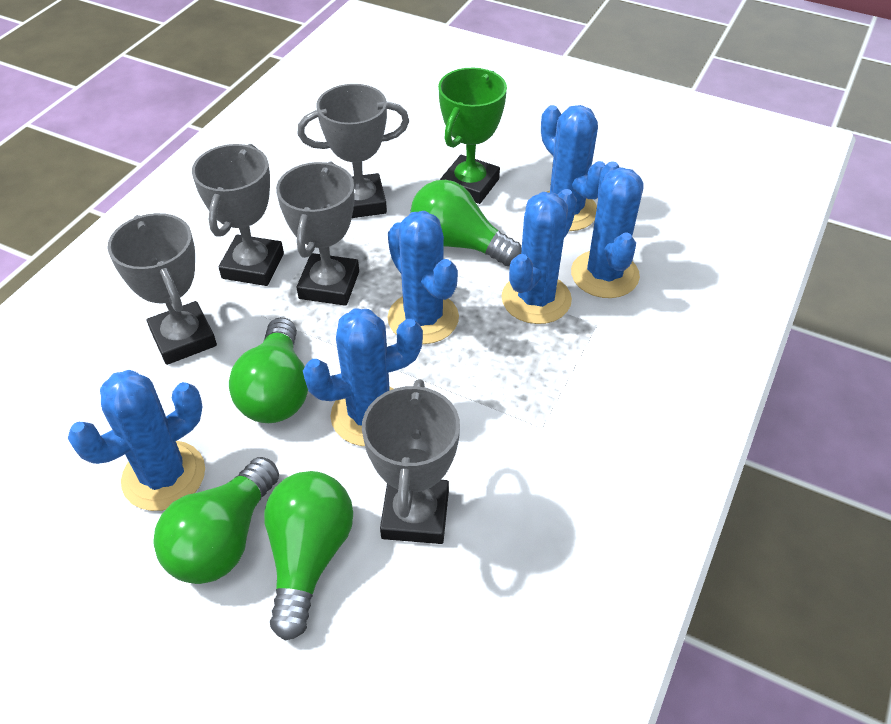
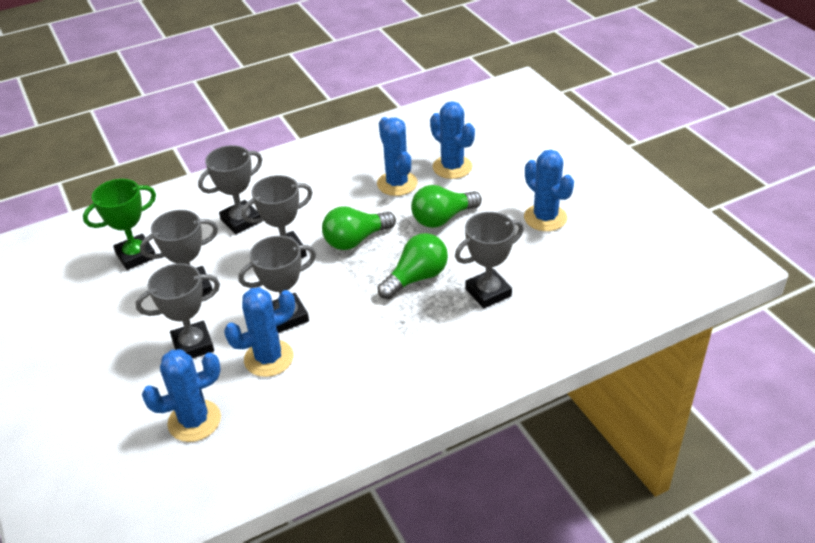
blue cactus: [68,370,205,511] [303,308,423,446] [387,211,459,344] [501,189,577,324] [541,105,605,231] [571,161,644,298] = 6 -> [142,349,221,442] [224,287,295,377] [377,117,418,196] [430,101,475,179] [524,150,574,231] = 5
green light bulb: [154,457,279,584] [229,317,308,423] [264,471,353,641] [410,180,522,266] = 4 -> [322,206,396,250] [377,233,448,299] [411,185,482,228] = 3
grey trophy: [107,213,217,365] [192,144,284,286] [276,161,359,306] [298,84,409,218] [362,379,460,544] = 5 -> [136,263,220,358] [140,210,218,296] [198,145,262,234] [239,236,316,333] [242,175,313,258] [455,212,524,308] = 6

